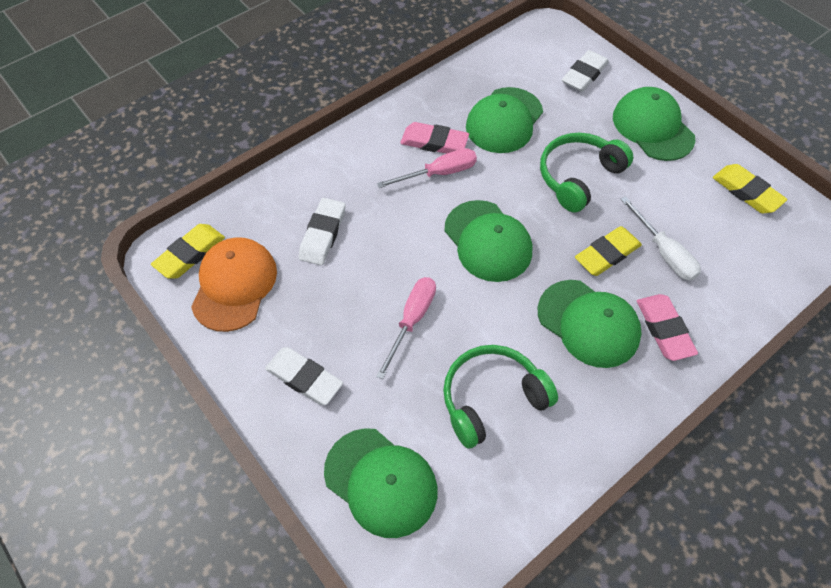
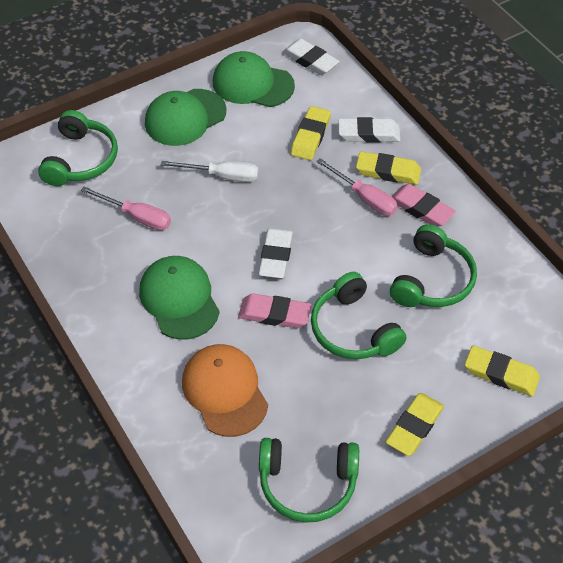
green cap: [324,428,437,538] [444,200,532,282] [466,87,543,153] [538,280,642,368] [613,87,695,161] = 5 -> [139,256,220,340] [145,89,226,146] [213,51,295,107] = 3
green headphones: [443,345,558,449] [540,133,633,213] = 2 -> [38,110,118,186] [259,438,359,523] [311,272,406,359] [390,224,477,307] = 4
yellow eraser: [151,224,225,278] [575,226,642,276] [713,164,787,213] = 3 -> [291,106,331,160] [356,151,421,185] [386,393,444,456] [465,346,540,396] = 4

